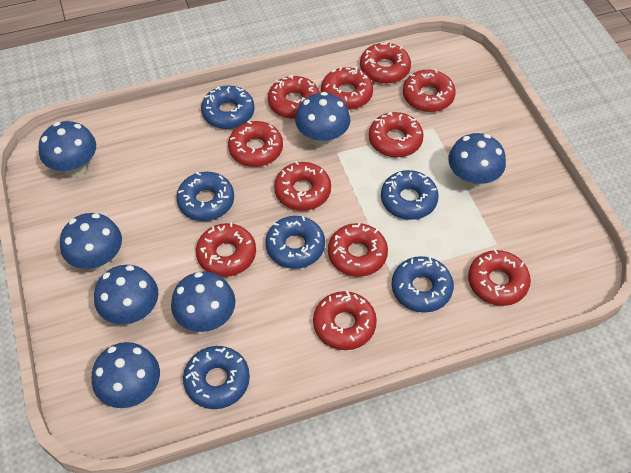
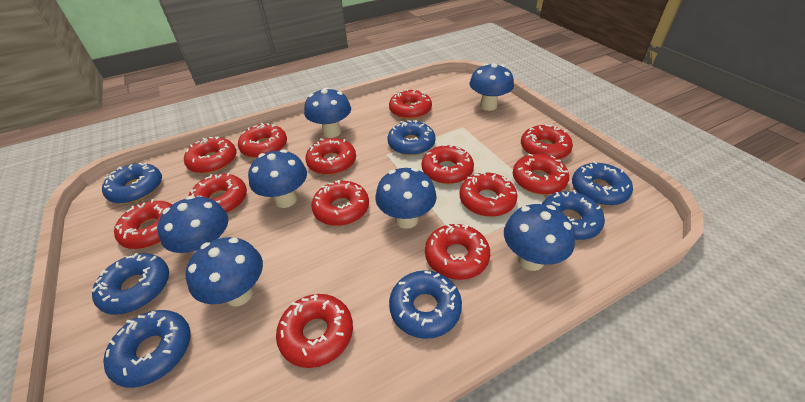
blue donut: [176,172,234,221] [183,346,250,409] [201,85,255,129] [265,216,325,269] [381,170,439,220] [392,256,454,313] = 6 -> [91,253,169,315] [102,163,162,204] [103,310,190,388] [388,120,435,156] [389,270,462,339] [542,190,605,240] [572,161,633,206] = 7
red donut: [196,222,256,277] [228,121,283,167] [268,75,320,119] [274,161,331,211] [313,291,377,350] [321,67,373,110] [328,223,388,277] [360,41,411,84] [369,112,424,157] [403,69,456,112] [468,249,531,306] = 11 -> [114,199,172,249] [184,136,236,174] [189,172,247,213] [238,123,287,158] [276,294,353,368] [305,138,356,175] [311,180,369,226] [389,89,432,119] [422,145,474,184] [425,223,490,280] [459,171,517,217] [513,154,569,195] [521,124,573,160] = 13

